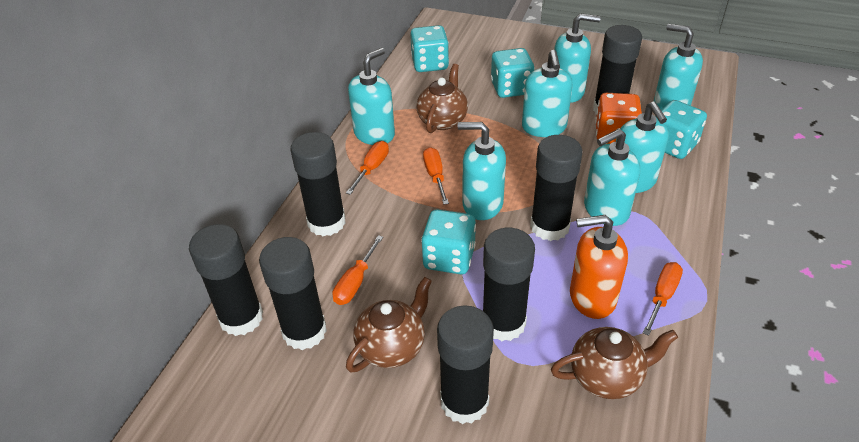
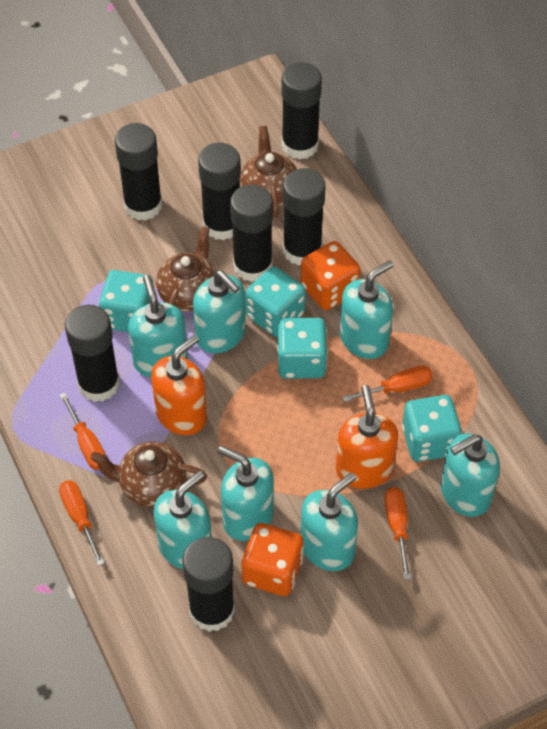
orange dice: [595,93,642,144] = 1 -> [241,523,304,596] [301,241,361,310] = 2
orange soap dispenser: [570,215,628,319] = 1 -> [151,335,207,435] [336,385,398,489] = 2

